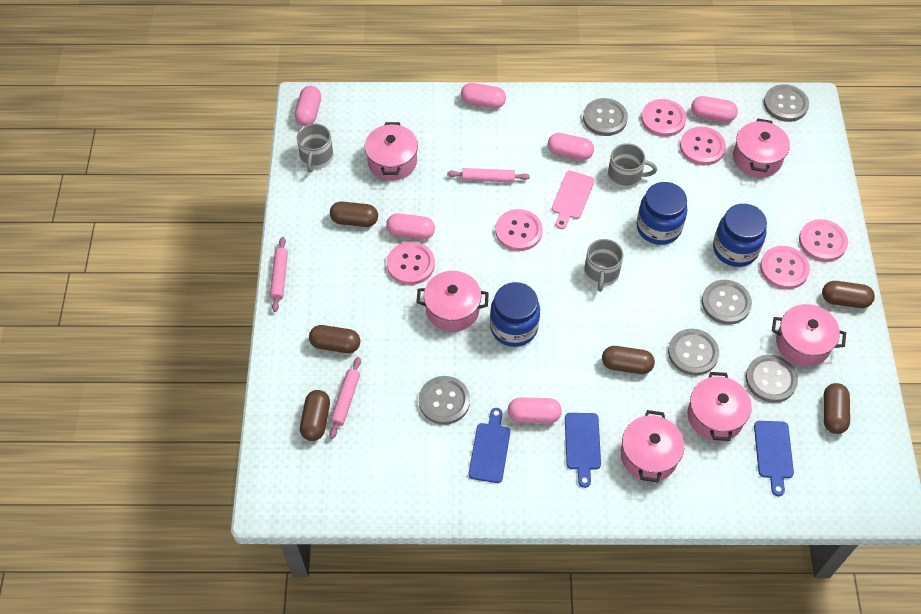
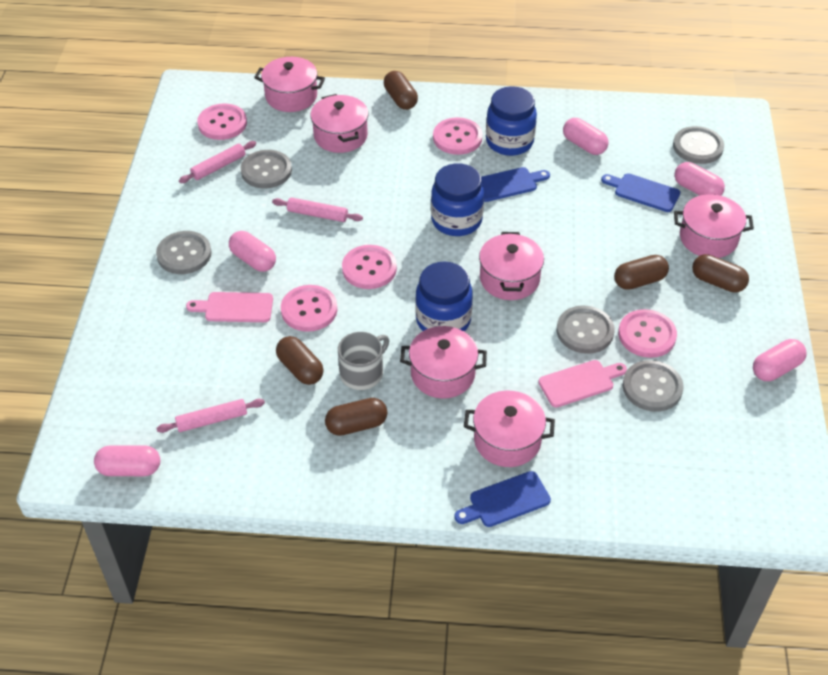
brown capsule: [300,390,330,441] [309,325,360,353] [330,201,378,227] [602,346,655,374] [822,281,875,308] [823,383,850,434] = 6 -> [276,336,323,385] [325,398,387,436] [384,71,418,110] [614,255,669,290] [692,254,749,293] = 5
grey button: [419,376,470,425] [583,98,628,136] [668,329,719,376] [702,280,752,325] [746,355,798,403] [764,84,809,122] = 6 -> [156,231,212,274] [241,150,292,188] [557,305,615,354] [622,360,684,412] [673,126,724,164] = 5
grey mug: [297,124,333,173] [584,239,623,292] [608,143,657,189] = 3 -> [338,332,389,390] = 1
pink button: [387,242,435,285] [495,209,543,251] [641,99,686,137] [680,126,726,165] [760,246,810,289] [799,219,848,262] = 6 -> [197,104,247,140] [281,285,337,332] [342,245,397,289] [433,117,483,155] [618,309,677,358] = 5
pink capsule: [295,86,321,126] [386,213,435,240] [461,83,506,108] [508,397,562,423] [548,133,594,160] [691,96,738,122] = 6 -> [94,445,160,476] [229,231,276,272] [563,118,609,155] [674,162,725,196] [753,339,807,381] = 5
pink cutting board: [552,171,594,229] = 1 -> [186,292,273,322] [538,360,627,407] = 2

